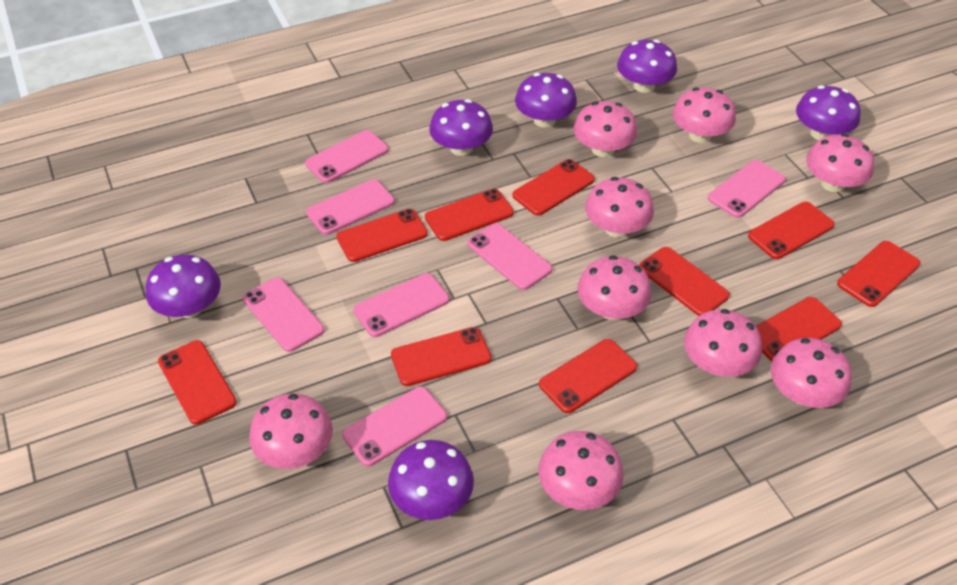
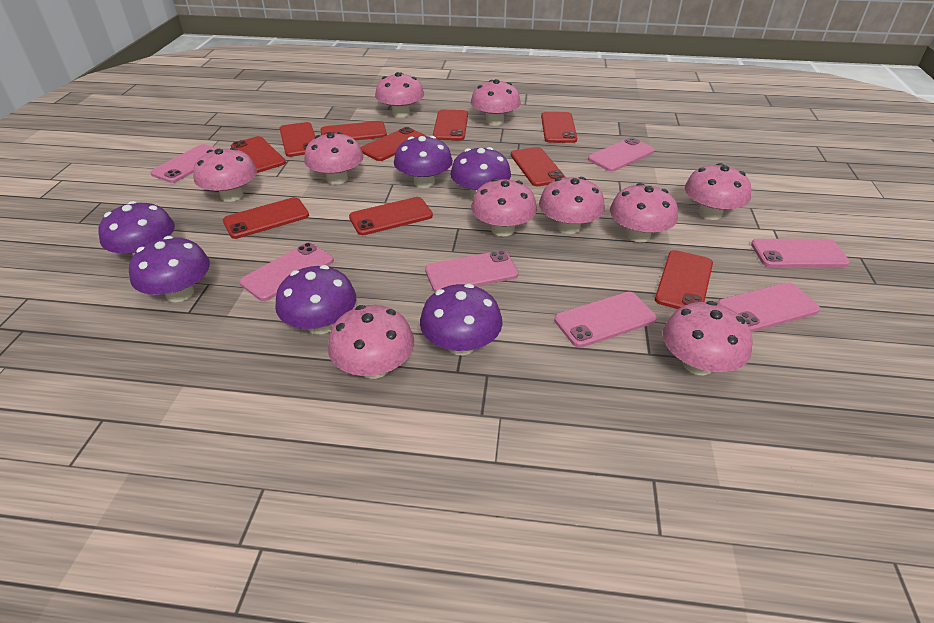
pink mushroom: [249,394,333,469] [538,431,624,510] [573,101,637,157] [578,255,651,320] [585,177,654,237] [673,87,736,143] [684,309,762,377] [770,338,852,408] [806,134,874,192] = 9 -> [193,147,257,202] [304,132,364,185] [328,305,414,379] [375,72,424,118] [471,79,521,125] [471,178,537,236] [539,177,605,234] [610,183,678,243] [663,301,753,375] [685,163,751,220] = 10

